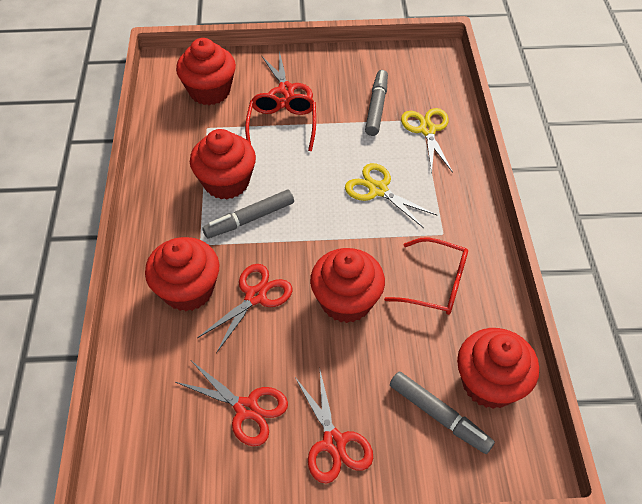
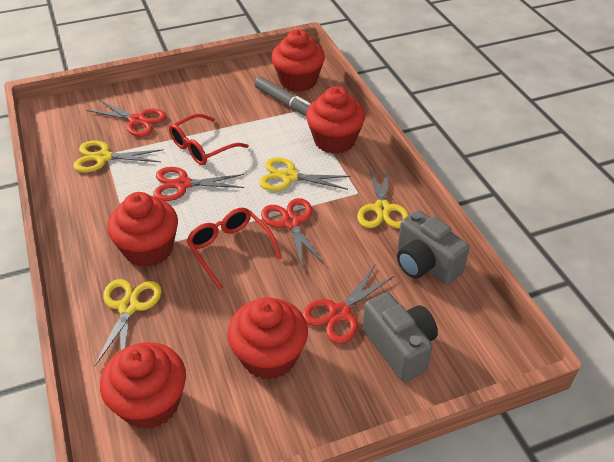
grey camera: none = 0 -> [362,292,438,382] [397,210,469,284] = 2
grey marker: [202,190,294,238] [365,70,388,136] [390,371,495,454] = 3 -> [254,77,310,116] = 1
yellow scissors: [345,163,437,228] [401,108,453,174] = 2 -> [73,141,164,172] [95,279,162,366] [259,157,351,191] [357,166,409,228] = 4

